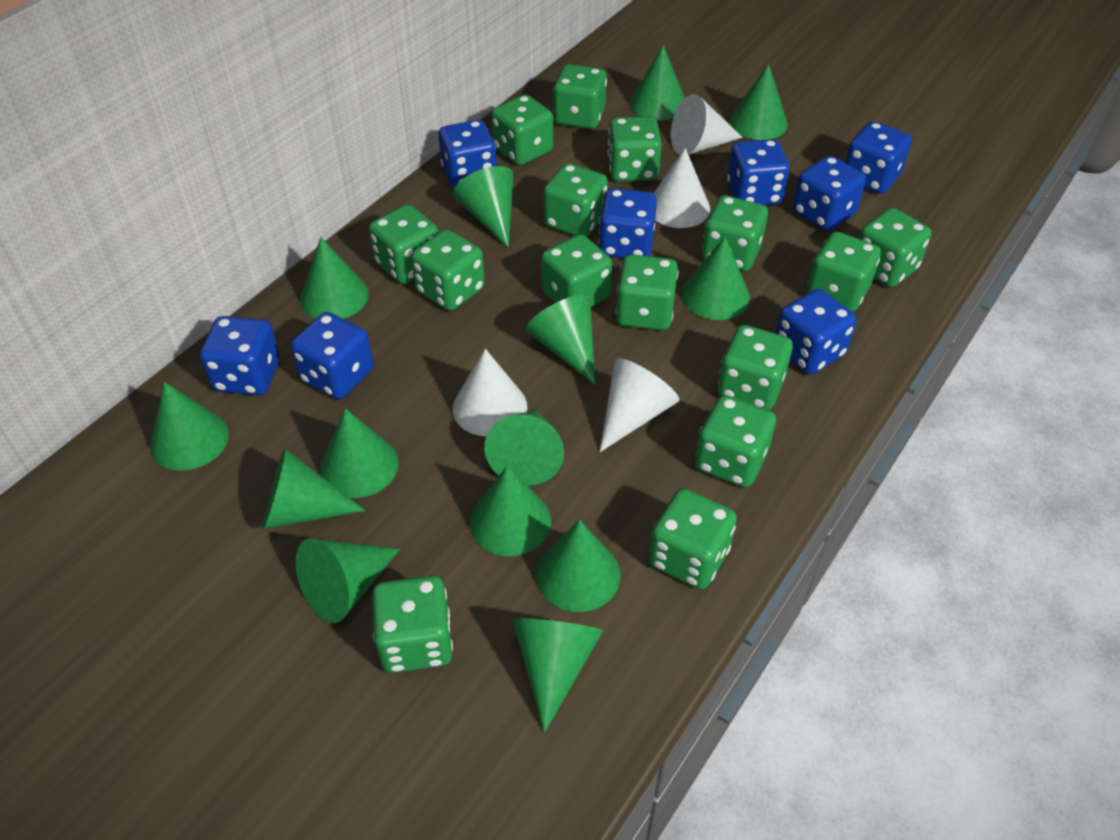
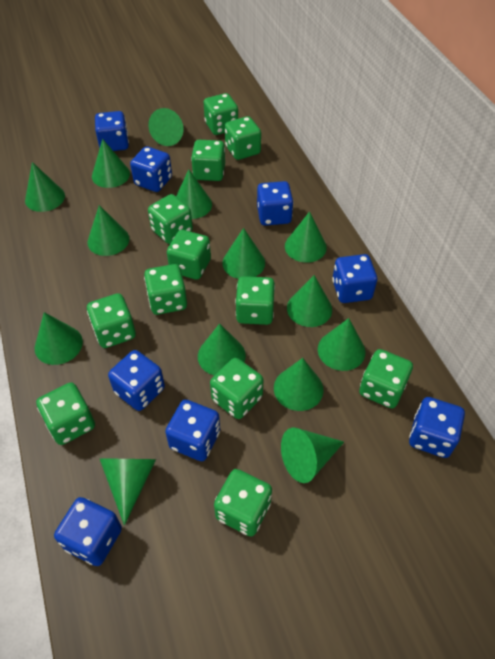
green dice: [369,204,439,284] [372,576,453,673] [411,229,485,311] [491,94,553,165] [541,234,612,307] [543,163,608,237] [553,64,607,129] [608,116,662,182] [615,254,678,330] [649,488,737,589] [695,395,776,487] [702,195,768,271] [717,325,793,410] [807,232,881,312] [859,208,931,287] = 15 -> [36,382,95,445] [87,293,136,348] [144,264,187,315] [148,194,193,244] [167,230,211,280] [191,140,225,181] [204,93,238,135] [210,358,263,419] [214,469,272,537] [225,116,261,160] [235,276,275,325] [359,349,413,408] = 12
white cone: [453,349,527,436] [600,358,680,452] [654,148,710,228] [671,94,743,155] = 4 -> none = 0

